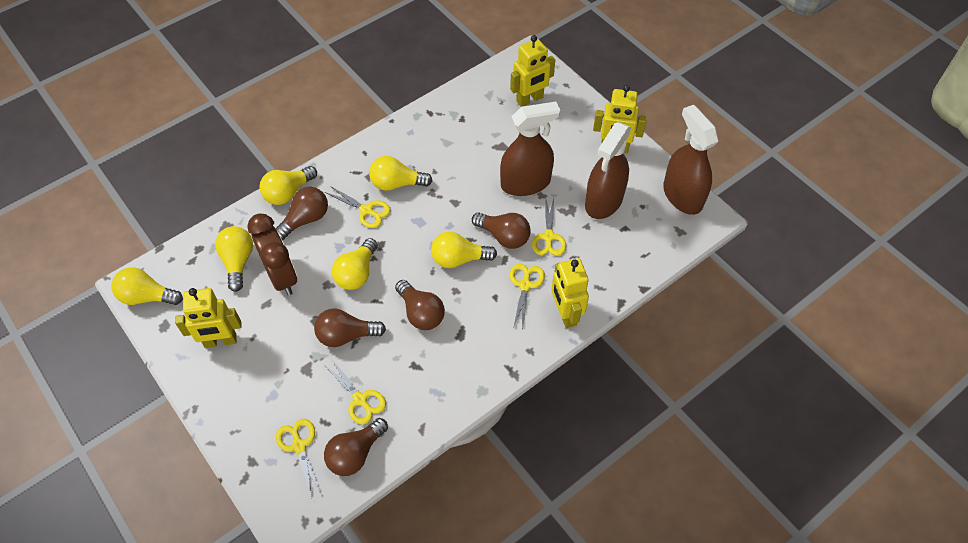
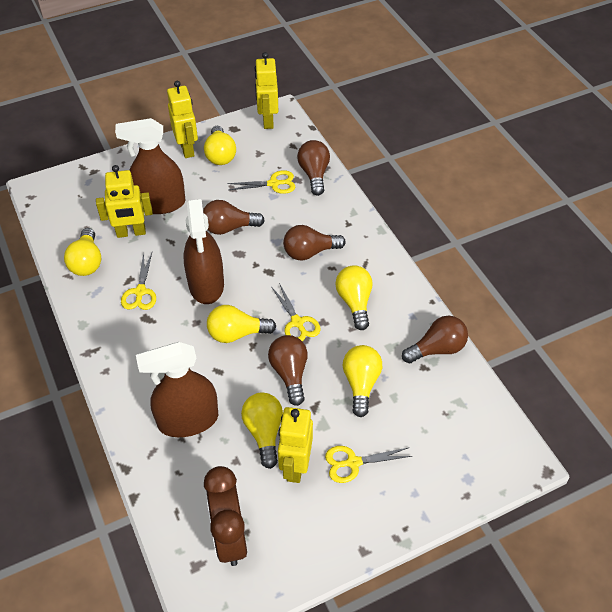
yellow scissors: [276,419,322,498] [323,360,386,424] [325,186,391,228] [510,264,545,331] [532,198,566,256] = 5 -> [121,253,156,310] [227,170,295,194] [272,283,320,341] [325,446,412,483] = 4

